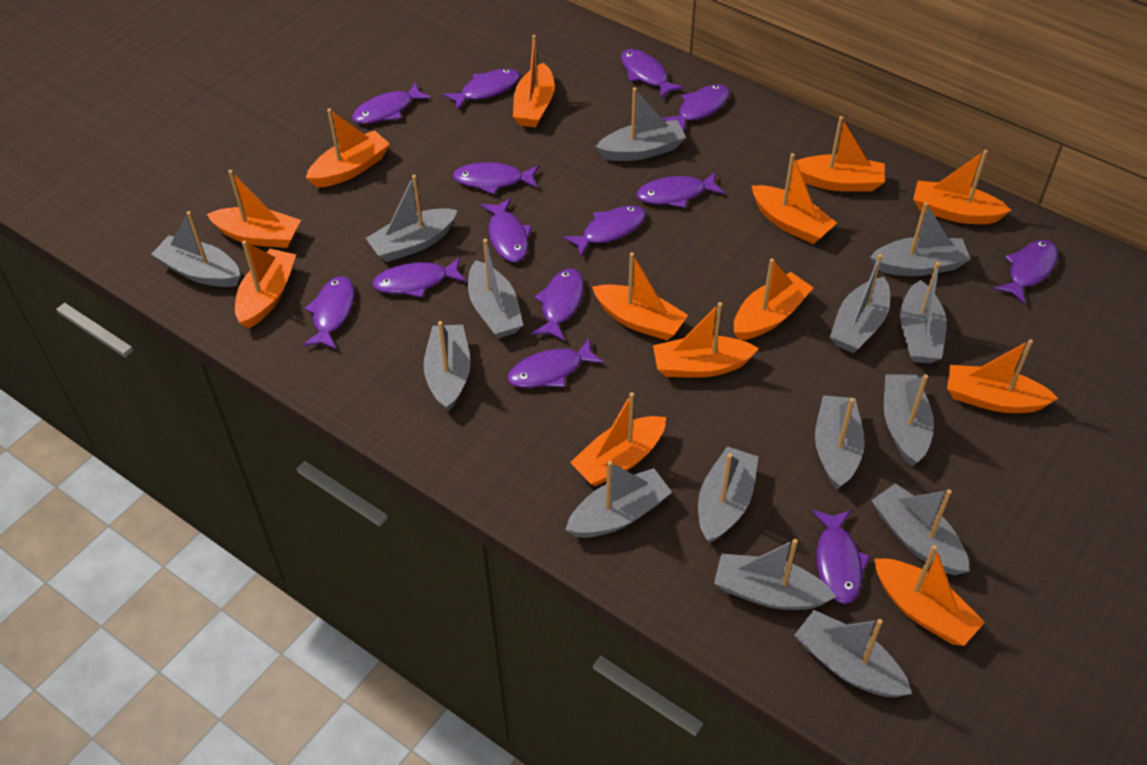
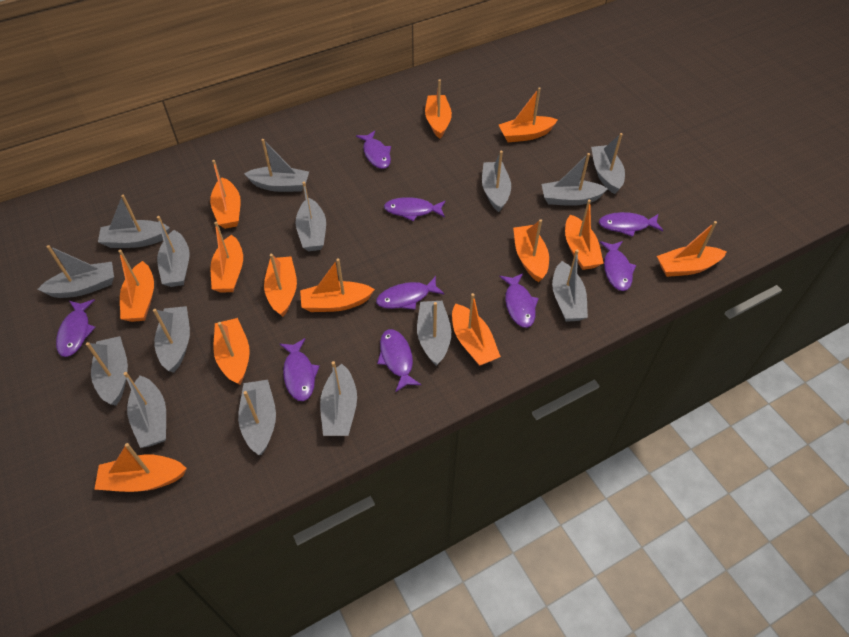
purple fish: [303,276,354,350] [352,82,431,124] [372,257,466,298] [443,68,520,111] [453,162,539,194] [480,198,532,262] [507,338,604,388] [531,268,584,341] [563,205,646,257] [621,49,684,99] [637,172,725,208] [662,84,730,132] [812,510,870,604] [994,240,1058,304] = 14 -> [56,299,96,357] [280,338,320,401] [356,131,391,169] [376,276,445,310] [377,329,421,392] [384,197,446,221] [499,273,539,328] [599,212,663,237] [600,241,636,291] = 9

